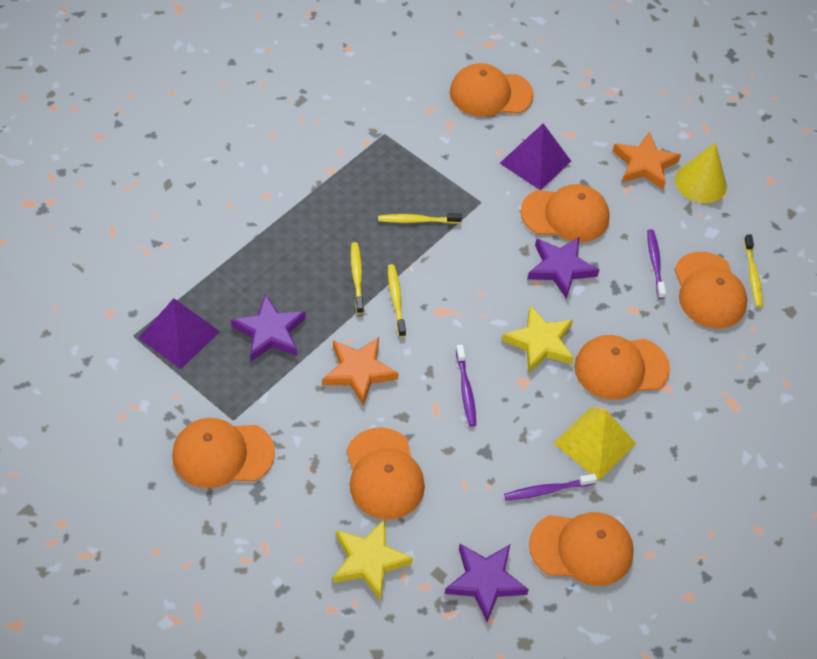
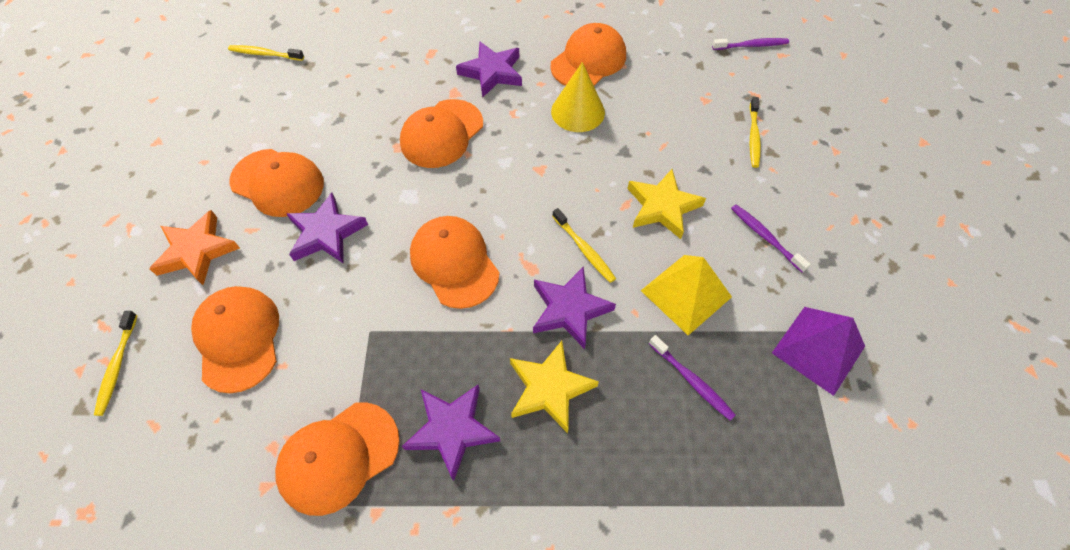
orange cap: [172,418,275,488] [347,427,425,520] [450,63,534,117] [520,184,610,242] [529,512,634,586] [574,335,670,400] [674,252,747,328] = 7 -> [191,286,279,393] [229,149,324,217] [275,402,400,516] [400,99,483,168] [410,216,500,309] [550,23,626,86] = 6
orange star: [323,337,399,405] [613,132,681,189] = 2 -> [149,210,240,285] = 1
purple pyramid: [139,298,220,369] [500,123,571,190] = 2 -> [772,307,865,396] = 1
purple star: [231,294,306,361] [445,544,529,622] [527,237,599,299] = 3 -> [286,193,368,264] [402,384,500,481] [456,42,522,97] [533,266,616,349] = 4

